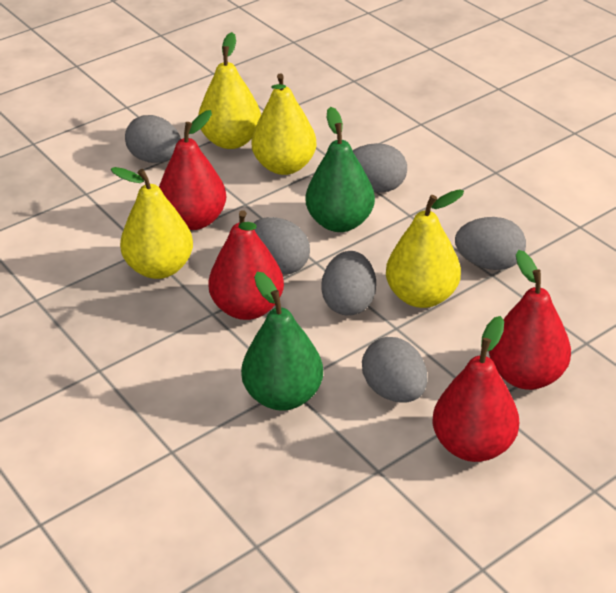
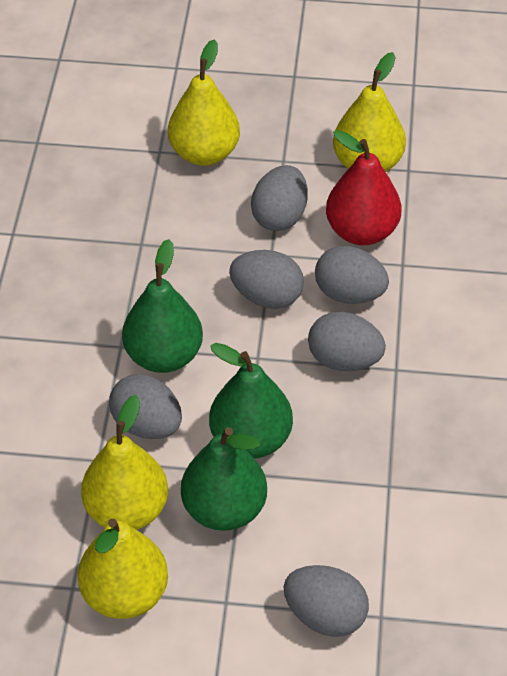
green pear: [241,272,323,411] [306,107,375,232] = 2 -> [122,239,203,373] [181,427,267,531] [209,343,293,459] = 3
red pear: [159,110,226,230] [208,210,284,320] [433,316,519,462] [489,250,571,390] = 4 -> [326,130,401,245] = 1

